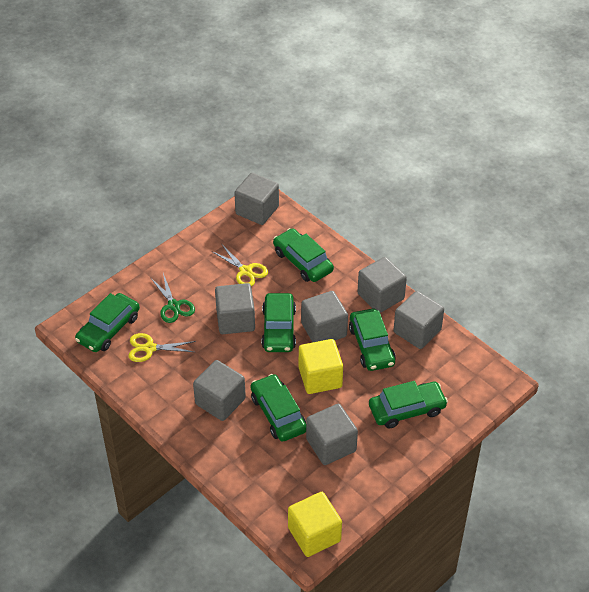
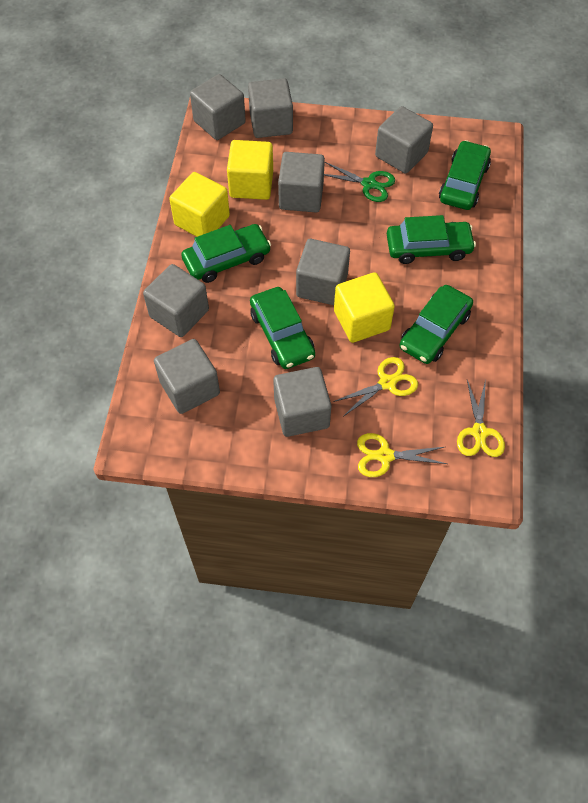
green car: [75,293,140,352] [250,374,306,442] [261,293,296,352] [273,228,334,282] [349,309,396,371] [369,381,448,429] = 6 -> [181,224,271,283] [250,287,315,369] [387,215,476,264] [399,285,473,364] [439,140,491,210] = 5
grey cube: [193,360,246,421] [215,283,255,334] [234,173,279,225] [301,291,348,342] [306,404,358,465] [357,257,407,313] [393,291,444,349] = 7 -> [143,264,209,337] [154,339,220,414] [190,74,246,140] [248,78,293,138] [273,367,331,437] [278,152,325,212] [296,239,350,305] [375,106,433,174] = 8
yellow cube: [288,492,342,557] [299,339,343,394] = 2 -> [169,172,230,237] [227,140,273,200] [334,272,395,343] = 3
yellow scissors: [128,333,196,362] [211,245,268,287] = 2 -> [333,357,418,416] [357,433,447,477] [457,379,505,457] = 3

